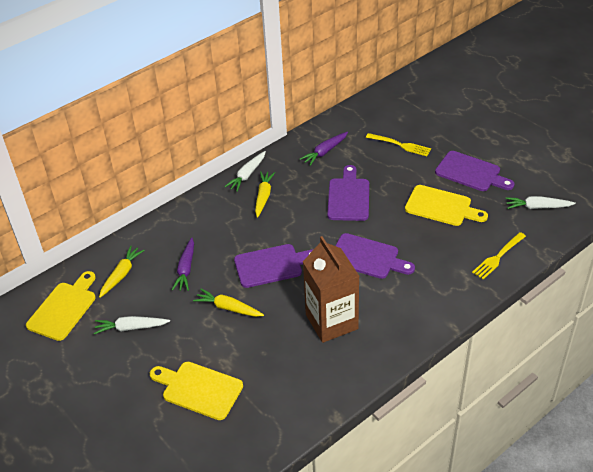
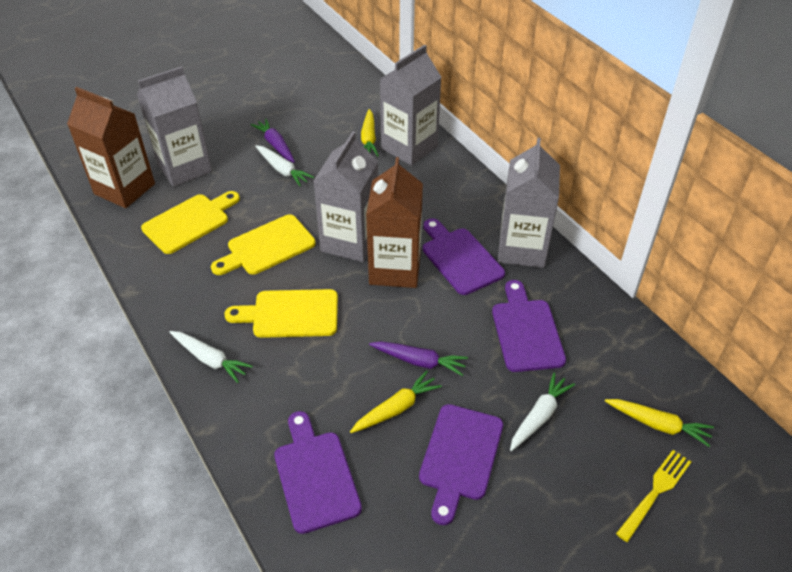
brown carton: [303,236,359,343] = 1 -> [67,87,155,208] [366,157,423,288] = 2
grey carton: none = 0 -> [137,66,212,187] [313,131,378,262] [380,45,441,166] [498,138,560,268] = 4
yellow fork: [366,133,431,156] [472,232,526,279] = 2 -> [616,450,691,542] = 1

